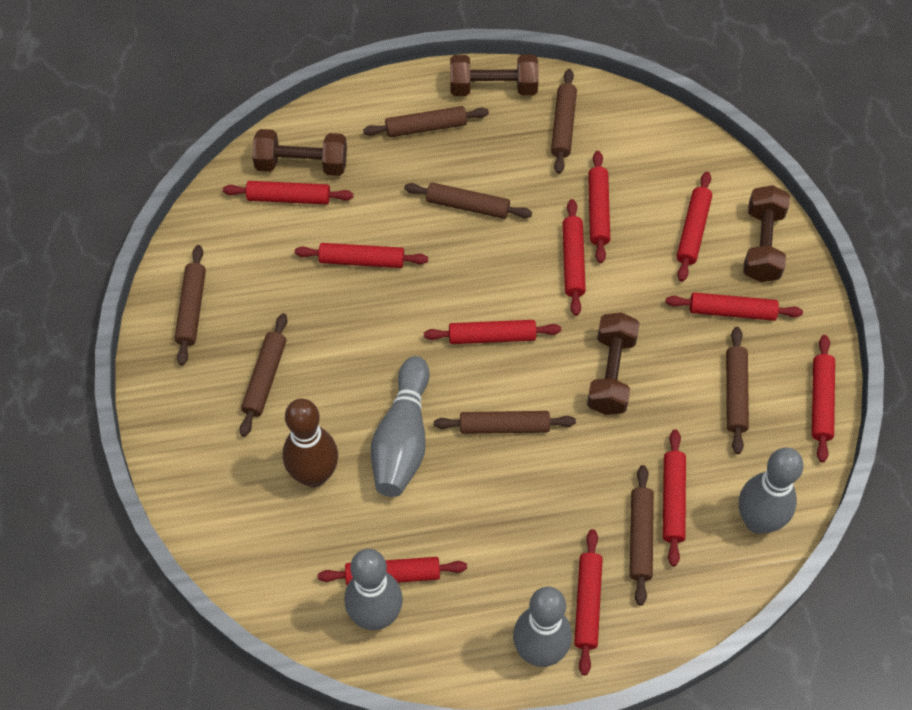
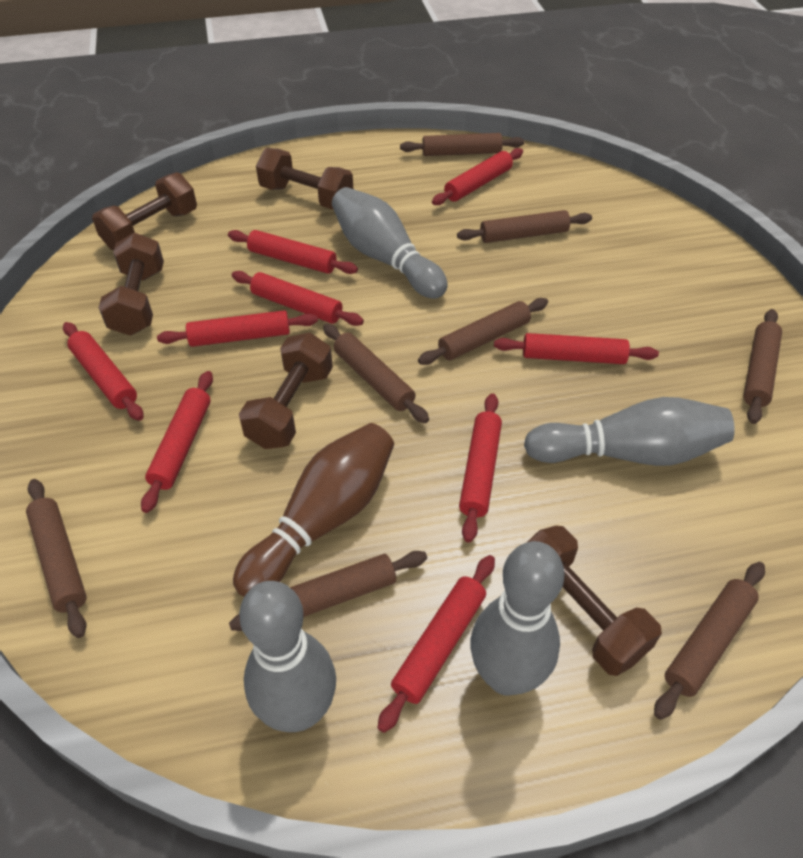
brown dumbbell: [252,129,347,176] [450,55,538,96] [587,312,640,415] [743,185,790,282] = 4 -> [92,172,197,250] [99,233,164,336] [239,333,333,449] [256,148,353,210] [528,526,662,676] = 5
red rolling pin: [223,181,353,204] [295,243,428,268] [318,557,467,586] [424,320,561,344] [563,199,586,316] [574,529,603,675] [588,151,610,263] [663,430,686,566] [666,292,803,321] [677,172,712,282] [812,335,835,462] = 11 -> [63,322,144,421] [141,371,213,513] [157,310,318,347] [228,230,358,274] [232,271,364,326] [377,555,495,733] [432,148,523,205] [459,393,502,542] [494,333,659,364] = 9

